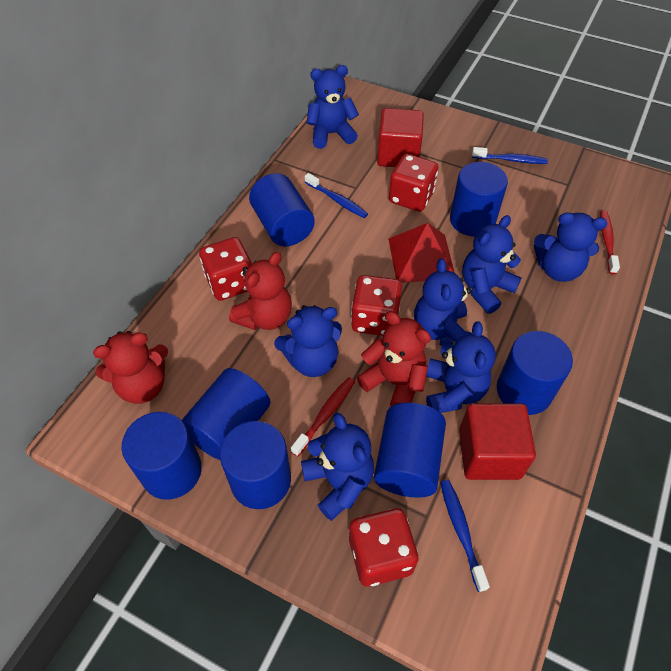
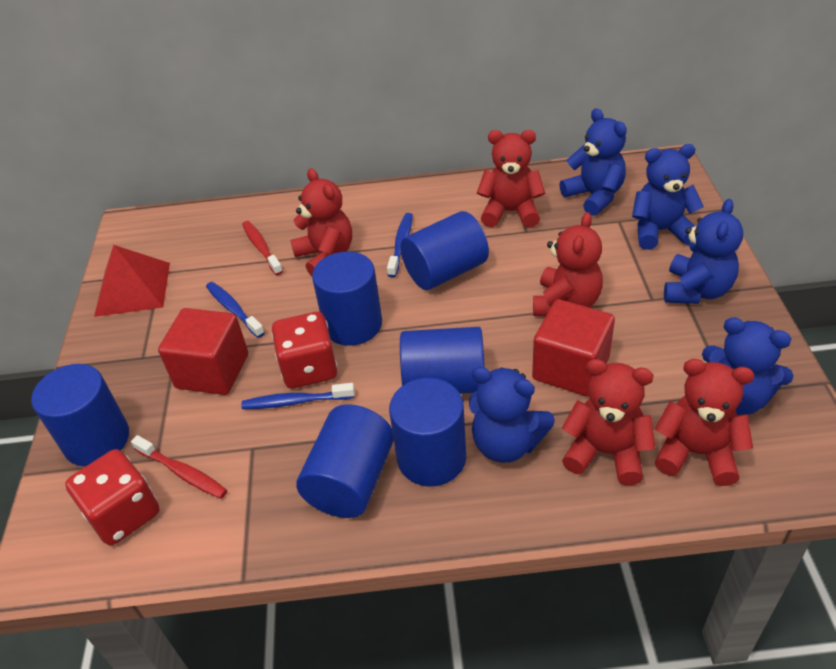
blue cylinder: [122,412,202,500] [182,368,271,460] [220,421,291,509] [249,173,315,246] [374,403,446,498] [450,162,508,237] [497,331,573,415] = 7 -> [31,364,129,467] [296,404,394,518] [312,252,382,346] [389,378,466,487] [400,211,489,290] [400,327,485,394] = 6
blue teddy bear: [274,305,342,377] [301,413,374,521] [307,65,359,149] [414,258,472,346] [426,322,496,413] [462,215,521,314] [534,213,607,282] = 7 -> [469,367,555,463] [559,108,627,216] [632,144,704,250] [664,199,743,304] [702,317,794,415] = 5
red dice: [199,237,252,301] [349,508,418,587] [351,275,402,336] [389,154,438,212] = 4 -> [65,449,159,545] [272,312,337,389] = 2
red teddy bear: [93,331,168,404] [229,252,292,330] [357,311,431,406] = 3 -> [290,168,352,276] [477,130,545,228] [533,212,603,316] [562,359,656,485] [655,359,754,486] = 5

